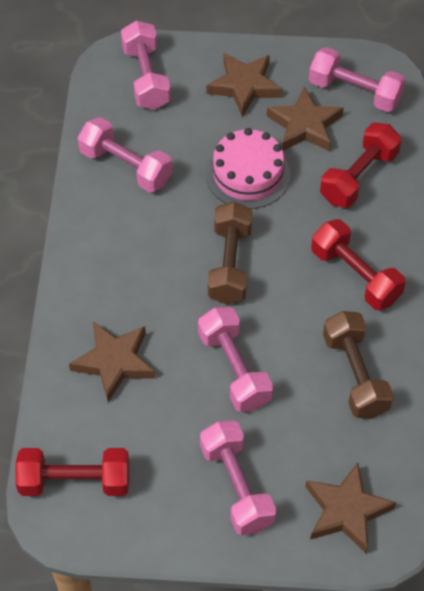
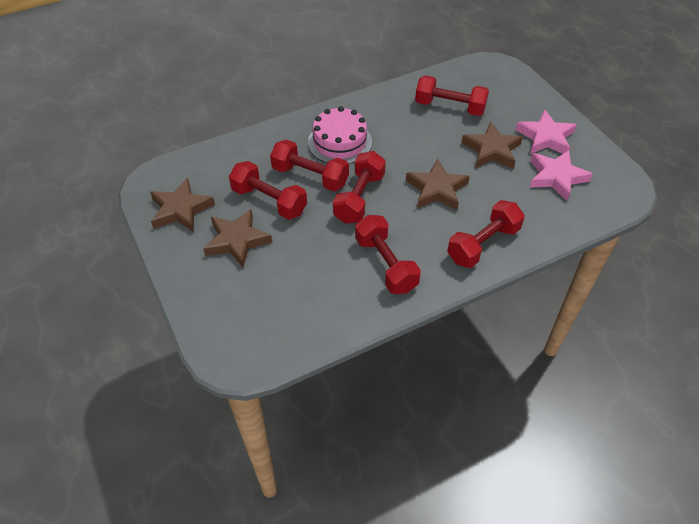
brown dumbbell: [208,202,252,304] [323,311,394,418] = 2 -> none = 0
pink dumbbell: [78,117,172,193] [121,20,171,110] [198,307,273,412] [200,420,276,535] [309,47,406,112] = 5 -> none = 0
pink star: none = 0 -> [515,110,577,154] [529,150,593,201] = 2
red dumbbell: [15,448,129,496] [311,219,406,310] [320,123,402,208] = 3 -> [229,161,307,220] [270,140,349,191] [333,151,386,224] [355,215,421,294] [415,75,489,116] [447,200,525,268] = 6

